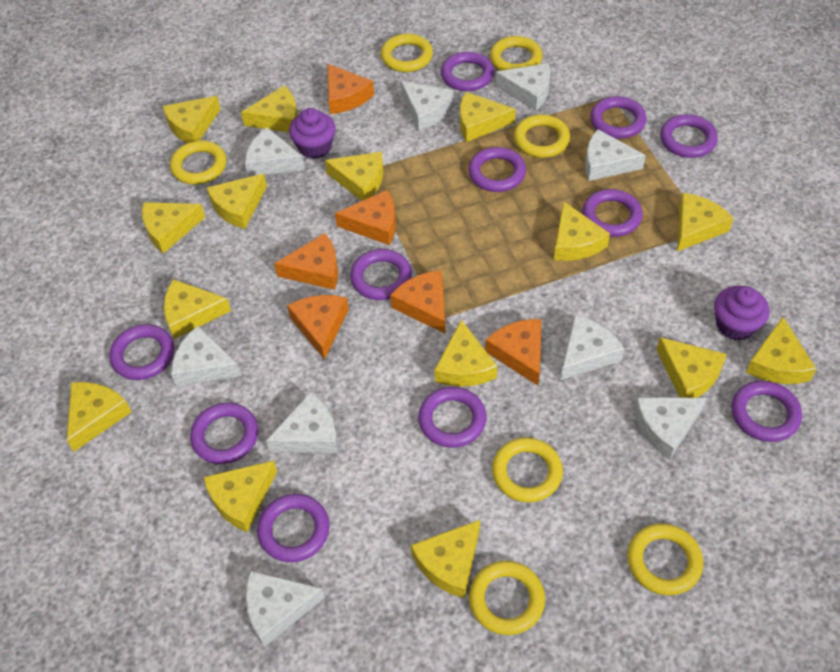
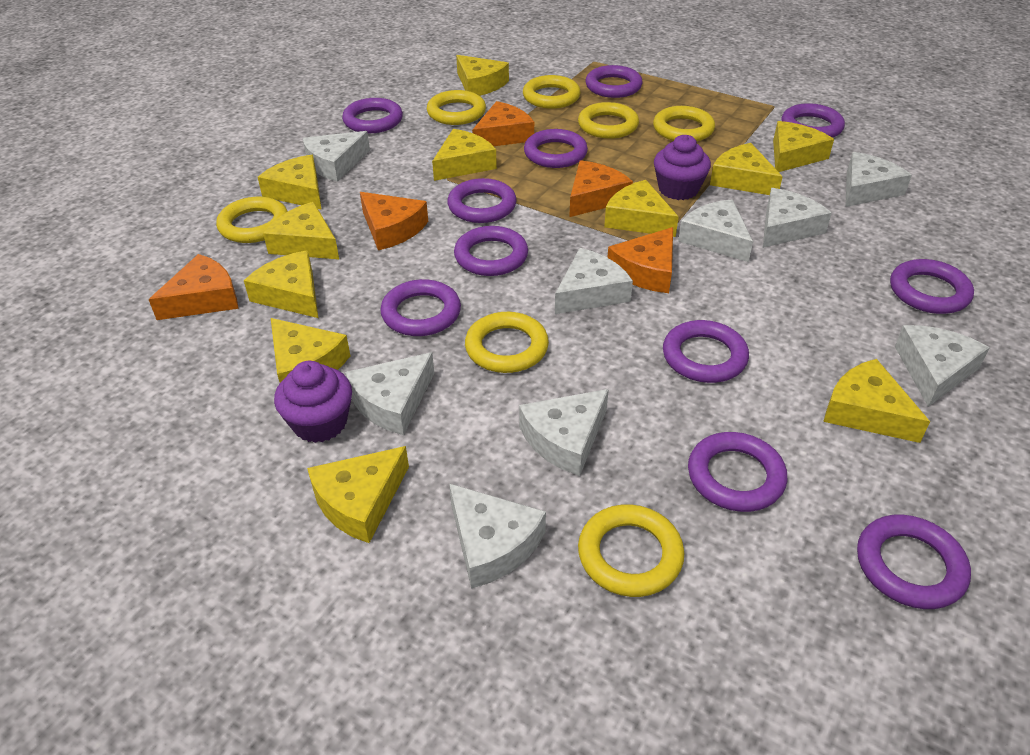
orange cheese: [274,233,338,290] [287,295,349,360] [328,64,374,114] [335,190,396,245] [390,270,445,333] [485,319,541,385] = 6 -> [148,254,239,320] [360,192,428,250] [472,101,534,146] [569,160,633,217] [607,227,673,293] = 5
yellow cheese: [67,382,132,452] [142,202,205,254] [163,96,221,143] [164,279,231,339] [204,461,277,533] [207,174,267,229] [241,86,298,132] [325,152,383,201] [411,520,480,598] [434,320,497,387] [460,92,516,142] [554,201,610,261] [656,337,727,398] [677,193,733,252] [746,317,816,384] = 15 -> [244,250,318,318] [258,155,322,210] [263,202,339,259] [271,318,350,382] [307,446,409,543] [432,129,497,181] [456,55,509,96] [604,180,679,237] [710,143,783,195] [773,121,834,172] [823,359,930,443] = 11

